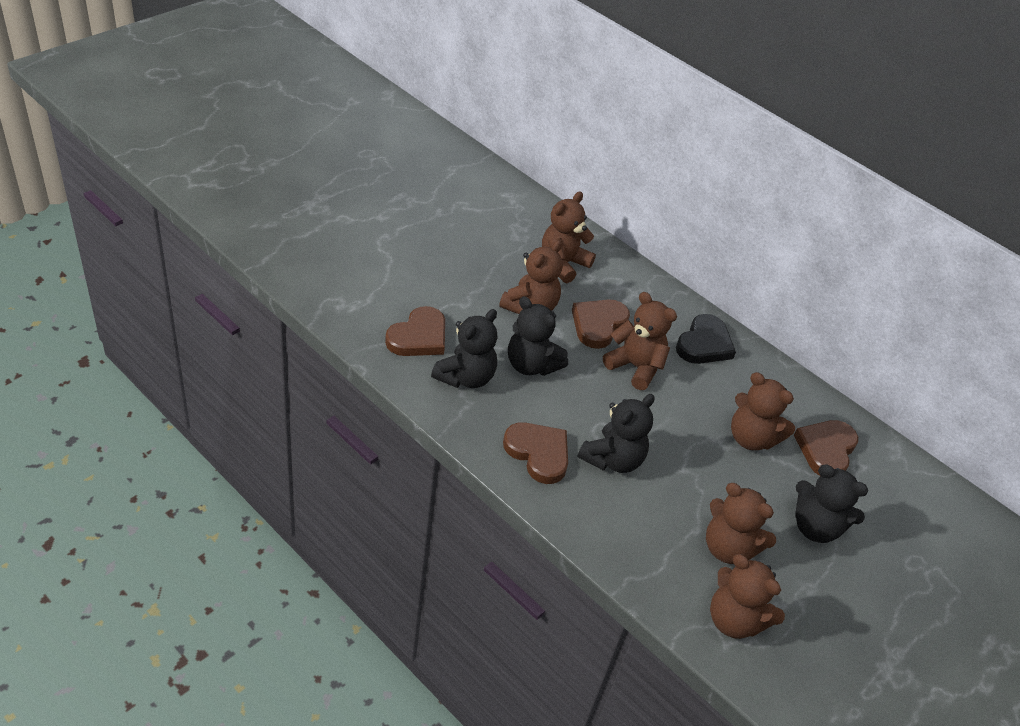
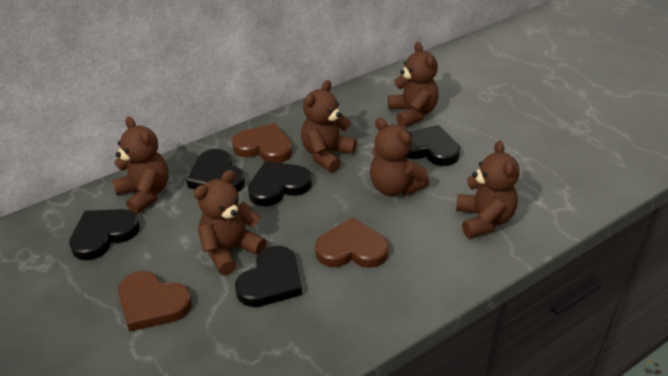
black heart: [676,314,736,364] = 1 -> [69,209,140,260] [186,149,245,192] [235,246,302,307] [248,161,312,206] [406,125,460,166] = 5
black teddy bear: [431,309,497,388] [508,296,568,376] [578,394,655,473] [795,465,868,543] = 4 -> none = 0
brown heart: [385,306,445,356] [503,422,568,484] [572,299,630,349] [794,420,858,476] = 4 -> [118,271,192,332] [232,123,293,163] [315,217,389,268] = 3

